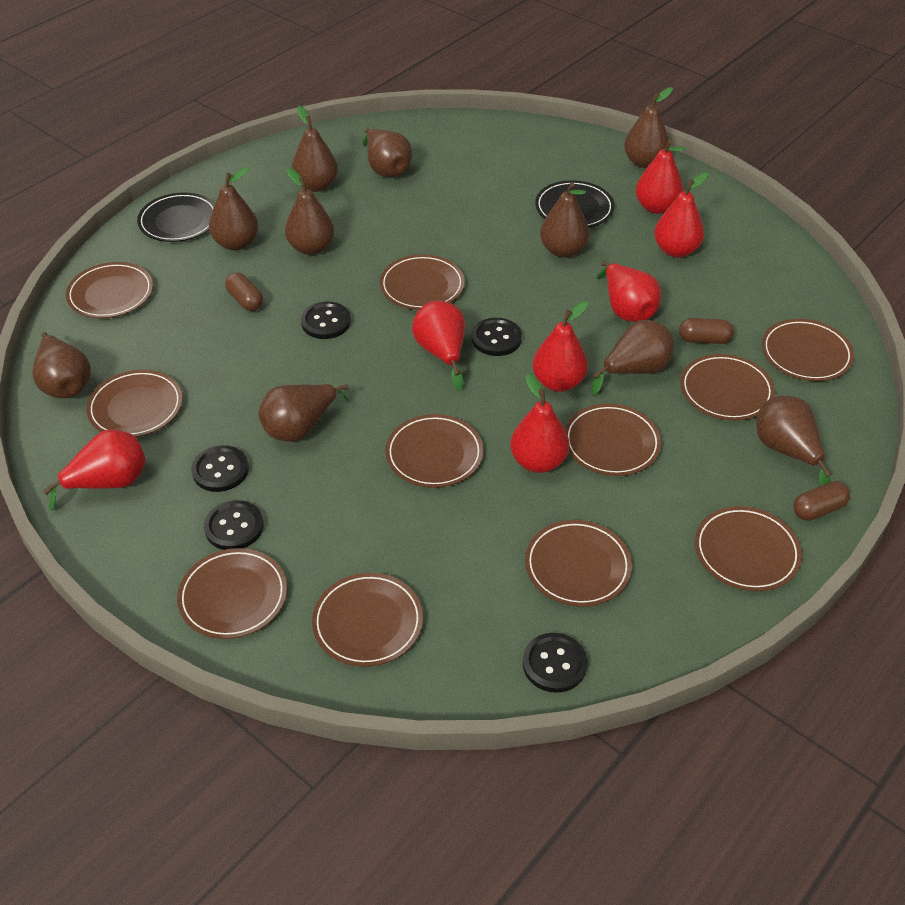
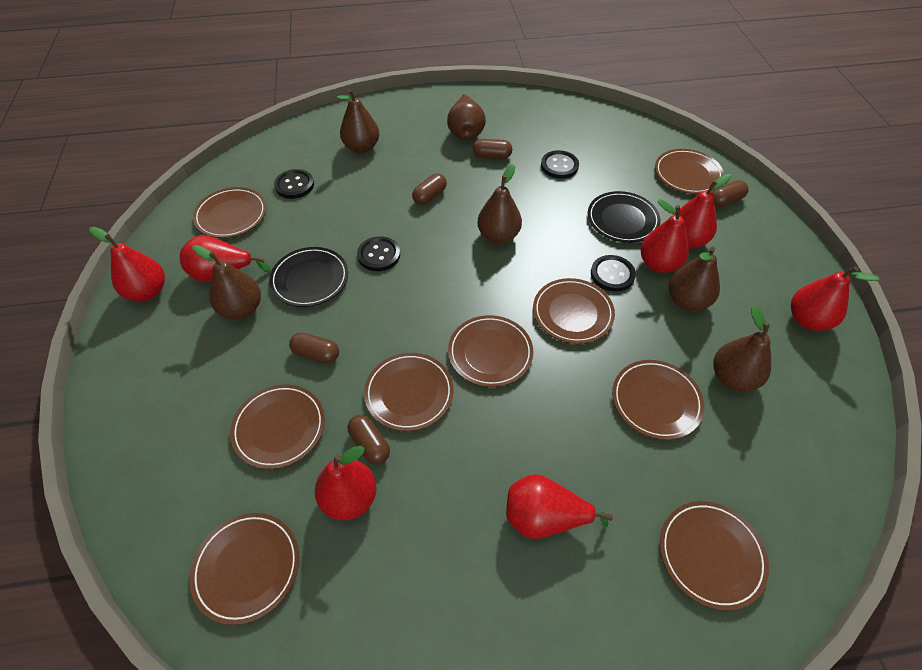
black button: [191,445,249,492] [204,500,264,550] [301,302,351,339] [472,318,522,356] [523,633,587,693] = 5 -> [274,169,314,199] [357,236,400,271] [541,150,579,179] [591,255,636,292] = 4
brown capsule: [225,272,263,311] [679,318,734,344] [793,481,850,521] = 3 -> [289,332,339,363] [348,415,390,465] [412,173,447,205] [473,139,512,159] [712,180,749,207] = 5
brown pear: [32,332,91,398] [209,167,258,250] [258,384,350,442] [285,168,334,255] [292,106,338,192] [363,128,412,177] [540,182,589,258] [591,320,674,395] [624,87,673,168] [756,396,832,486] = 10 -> [192,245,261,319] [337,89,379,153] [447,94,486,140] [477,164,522,244] [669,246,720,311] [713,305,771,392] = 6
brown plate: [66,262,153,318] [86,370,183,437] [177,548,287,639] [312,573,423,667] [380,254,465,310] [385,414,483,488] [525,520,632,607] [565,404,661,476] [680,354,775,420] [695,506,802,591] [762,319,854,381] = 11 -> [189,513,299,625] [193,187,266,238] [230,384,325,469] [364,353,453,431] [448,315,533,387] [533,278,615,344] [612,360,704,440] [655,149,724,194] [660,501,769,611] = 9

